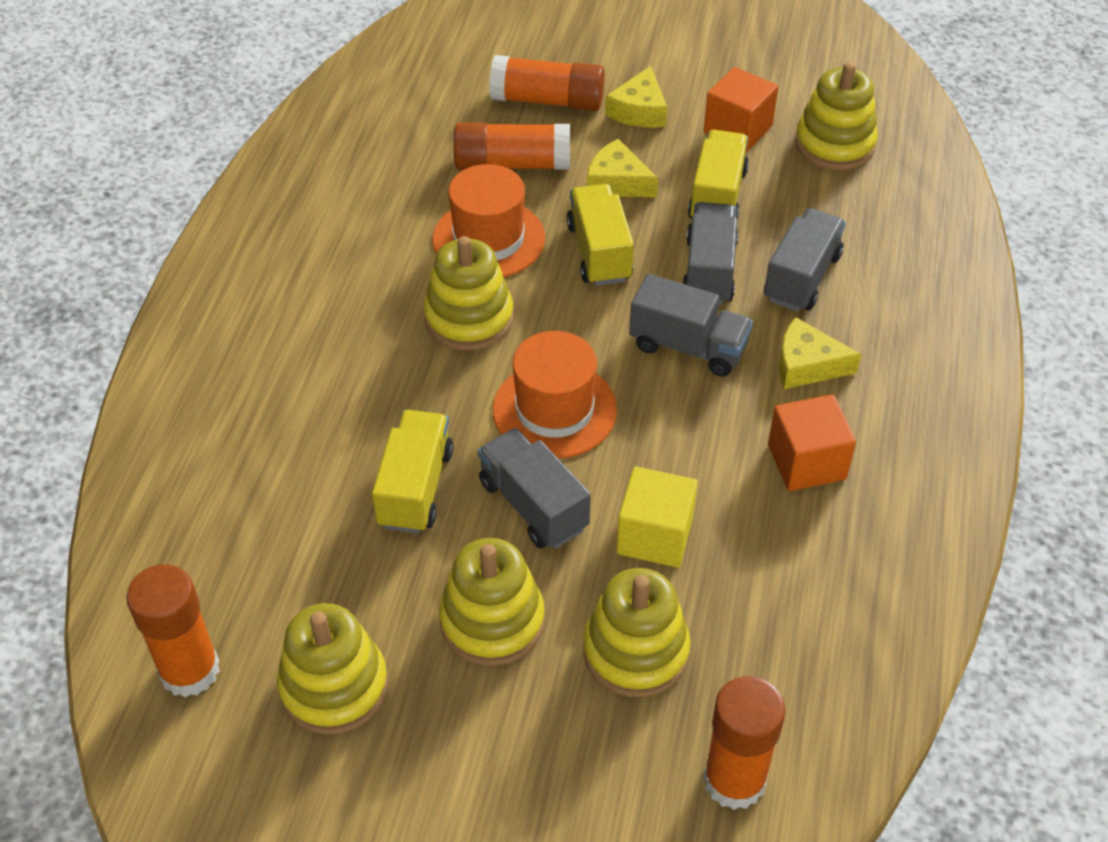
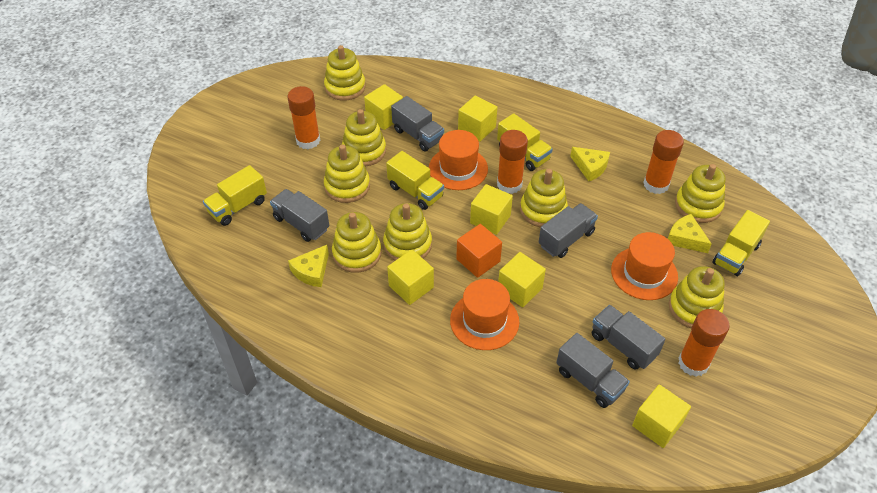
grey truck: [478,428,591,549] [629,274,753,377] [682,202,738,305] [764,208,846,311] = 4 -> [270,189,329,242] [391,96,444,152] [539,203,598,258] [556,333,630,408] [592,305,665,370] = 5
orange cube: [704,67,778,152] [768,394,856,491] = 2 -> [456,224,502,278] = 1
orange hat: [433,164,545,277] [492,331,617,459] = 2 -> [429,130,488,190] [450,279,519,350] [611,232,678,300] = 3
yellow cube: [616,466,698,568] = 1 -> [364,84,403,130] [387,250,434,305] [458,96,497,142] [470,184,513,235] [498,252,546,307] [632,384,691,448] = 6
yellow stacking toy: [277,603,388,735] [424,236,514,351] [439,538,545,666] [583,568,691,697] [795,62,878,170] = 5 -> [324,45,366,101] [324,144,370,203] [332,212,382,273] [342,109,386,167] [383,203,432,261] [520,169,568,227] [669,266,725,328] [675,164,726,223] = 8
yellow truck: [372,410,453,533] [567,184,634,286] [688,130,749,219] = 3 -> [203,165,267,226] [386,151,444,210] [497,113,553,171] [712,210,770,276] = 4

